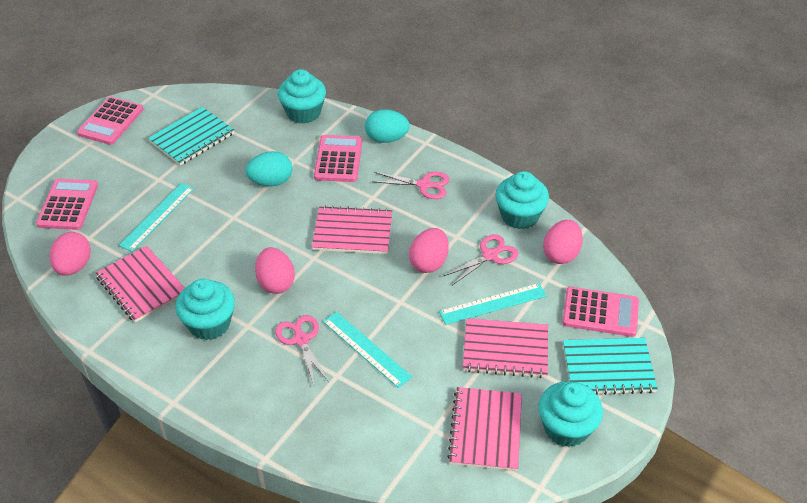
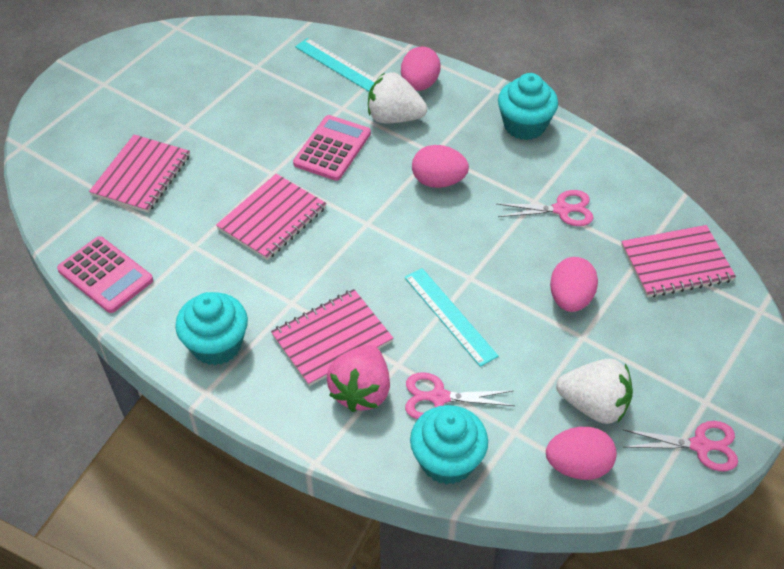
pink calculator: [36,179,98,230] [77,96,143,145] [314,135,362,182] [562,287,639,337] = 4 -> [57,236,153,313] [293,115,371,181] = 2
pink strawberry: none = 0 -> [327,345,390,412] = 1
turquoise cupcake: [176,279,235,340] [278,69,326,124] [495,171,549,229] [538,381,603,447] = 4 -> [175,292,248,365] [410,405,488,485] [498,73,558,140] = 3
turquoise egg: [246,151,292,186] [365,109,410,143] = 2 -> none = 0
turquoise notebook: [148,107,234,166] [563,338,658,395] = 2 -> none = 0
turquoise ruler: [119,183,194,252] [323,312,412,388] [439,283,547,325] = 3 -> [295,38,377,92] [405,268,498,367] = 2
white strawberry: none = 0 -> [368,73,427,124] [556,358,633,424] = 2

